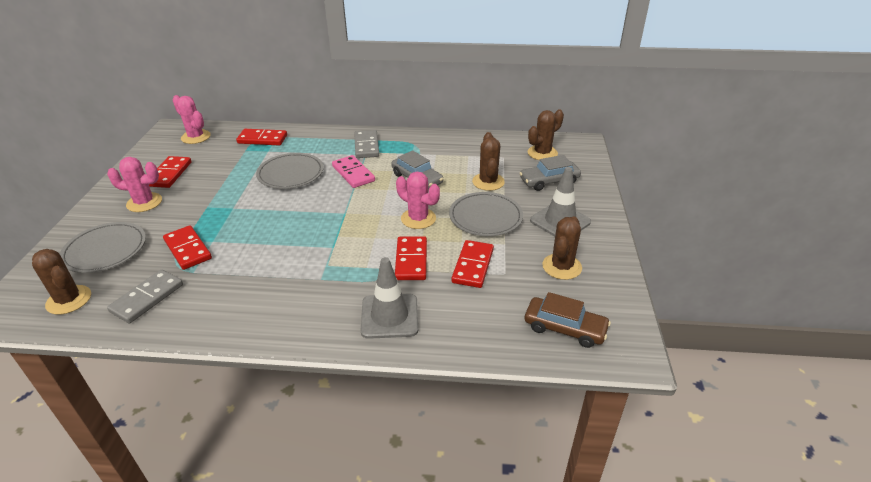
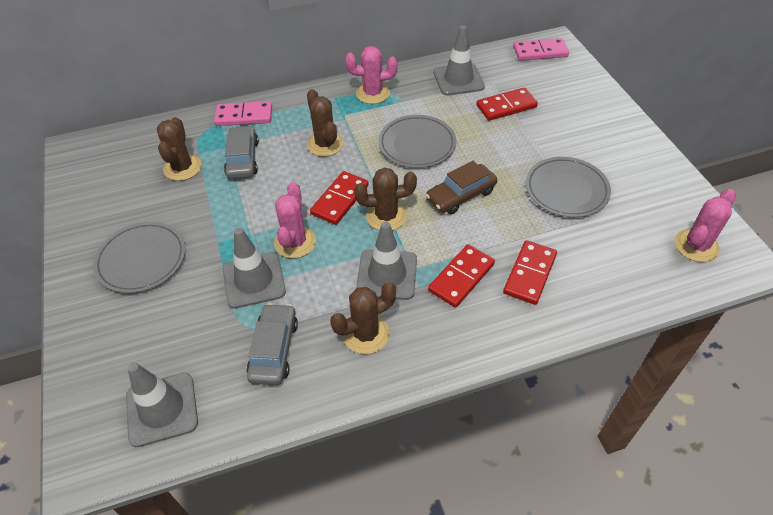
grey domino: [107,270,183,324] [354,130,379,158] = 2 -> none = 0
grey traffic cone: [360,257,418,339] [530,167,591,237] = 2 -> [126,363,198,447] [223,228,286,309] [356,222,417,300] [434,25,485,96] = 4
pink domino: [332,155,375,188] = 1 -> [214,101,272,126] [513,38,569,61] = 2
red domino: [149,156,192,188] [163,225,212,270] [236,129,287,146] [395,236,427,280] [451,240,494,288] = 5 -> [310,171,369,225] [428,244,495,308] [476,87,538,121] [503,240,557,305] = 4

